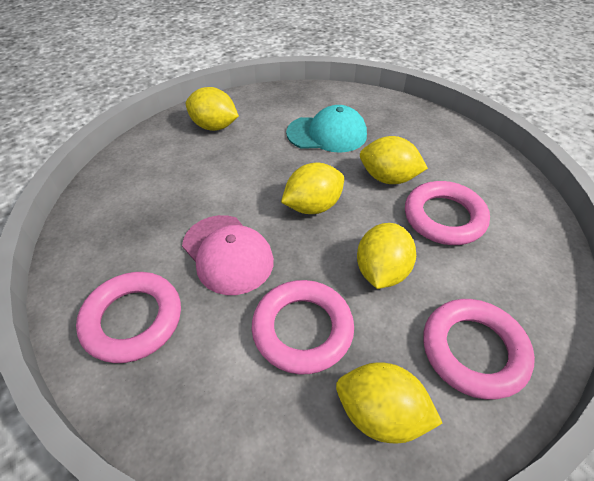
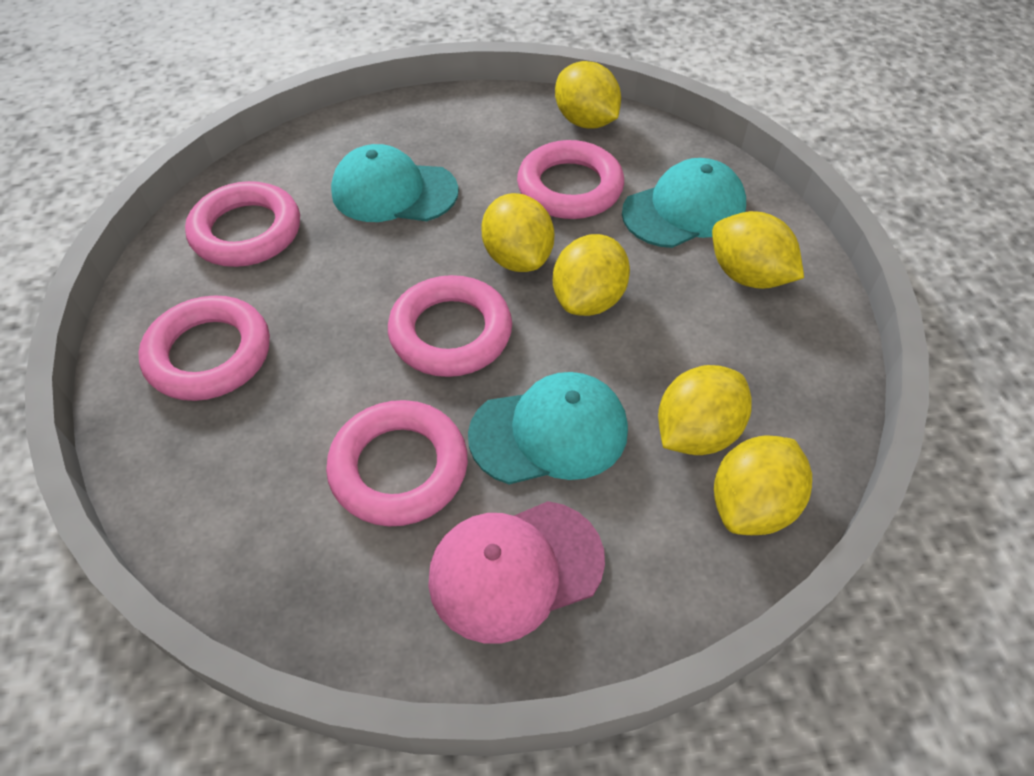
pink ring: [76,272,181,363] [252,280,354,374] [405,181,490,245] [423,299,535,400] = 4 -> [138,296,270,401] [185,181,300,267] [326,400,468,526] [388,275,512,377] [517,140,624,219] = 5
turquoise cap: [286,105,367,153] = 1 -> [331,144,459,222] [468,372,628,484] [622,158,746,248] = 3
yellow lemon: [186,87,239,131] [281,163,344,214] [336,362,442,443] [357,223,416,289] [360,136,428,184] = 5 -> [482,193,554,272] [553,234,630,316] [555,61,621,129] [658,365,752,455] [712,211,804,289] [714,435,812,535] = 6

